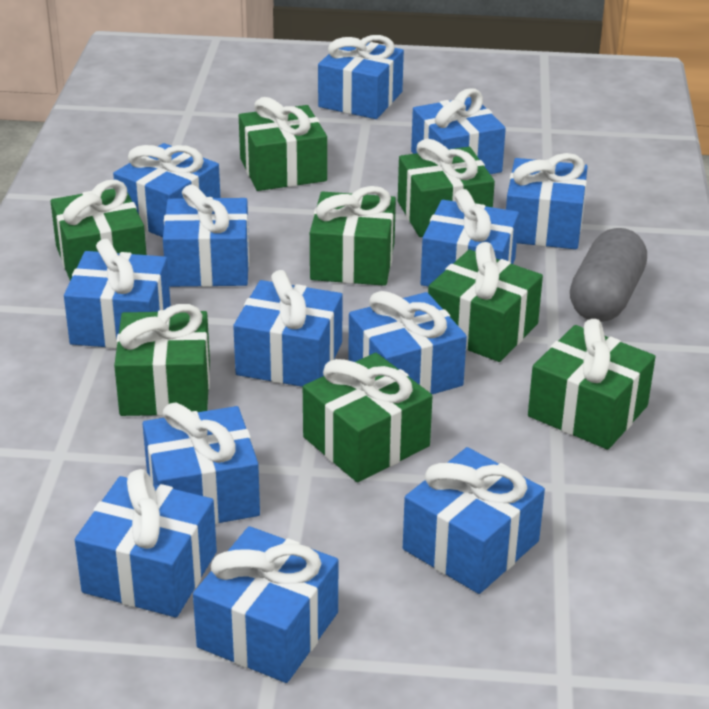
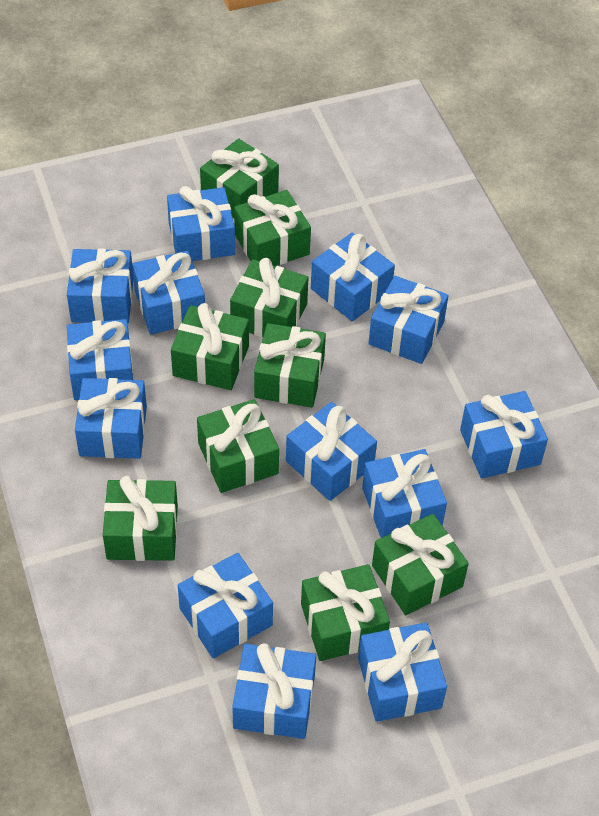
green gift: [51,180,147,281] [114,304,210,416] [239,97,327,191] [303,353,432,482] [310,186,396,286] [398,139,495,237] [428,242,543,362] [528,319,656,450] = 8 -> [103,476,178,561] [171,303,249,390] [197,399,279,493] [200,138,279,218] [230,258,308,337] [234,190,311,266] [254,323,326,408] [301,564,390,661] [372,514,469,615] = 9
grey capsule: [570,228,647,322] = 1 -> none = 0

